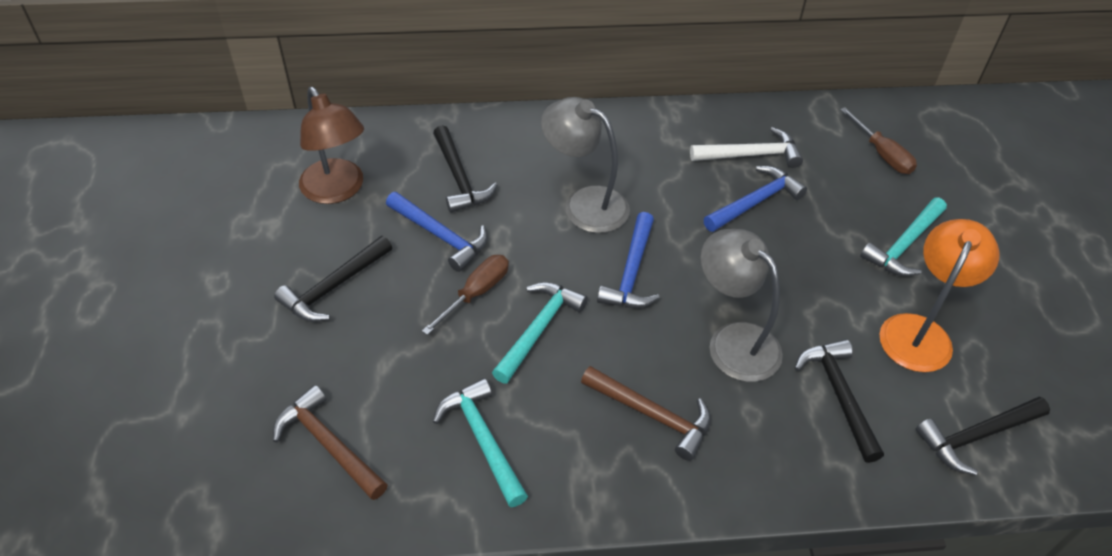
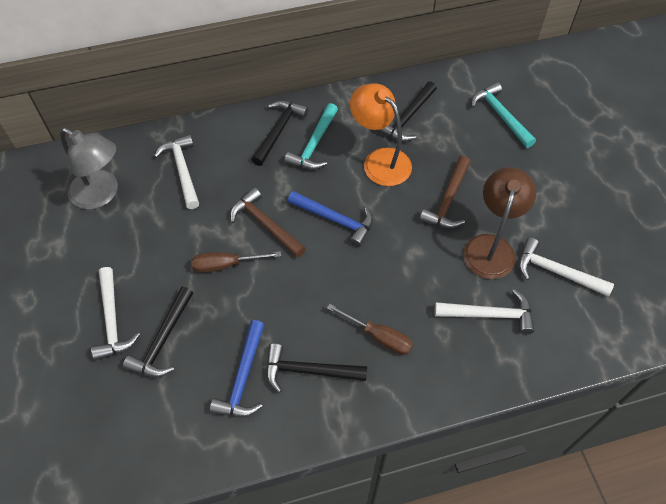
blue hammer: [386,192,488,272] [597,212,660,308] [704,166,807,232] = 3 -> [210,320,264,417] [288,191,373,247] = 2
grey lamp: [541,97,630,233] [701,229,783,382] = 2 -> [60,128,118,209] = 1
turquoise hammer: [433,378,528,507] [492,282,588,384] [860,198,947,276] = 3 -> [284,103,338,170] [471,82,536,148] = 2
white hammer: [690,127,803,168] = 1 -> [91,267,141,361] [154,134,199,209] [435,289,535,334] [519,238,614,296] = 4

